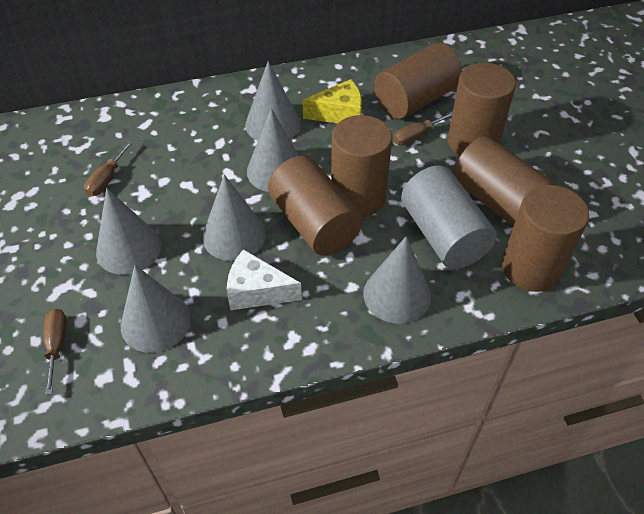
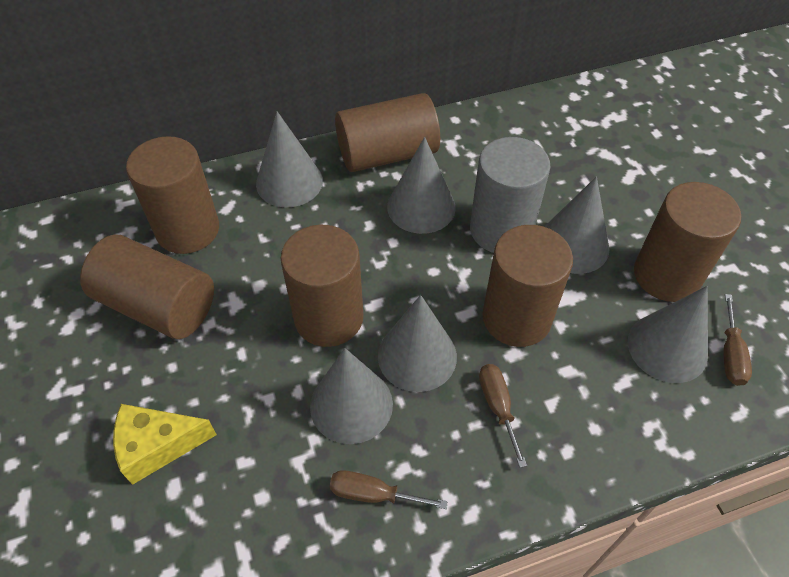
white cheese: [227,249,302,310] = 1 -> none = 0

